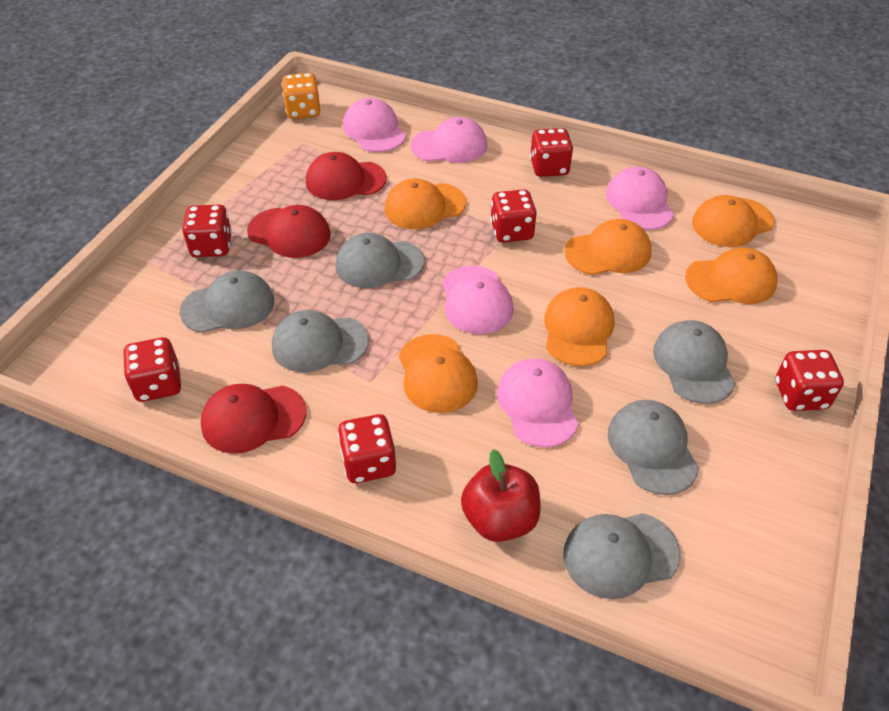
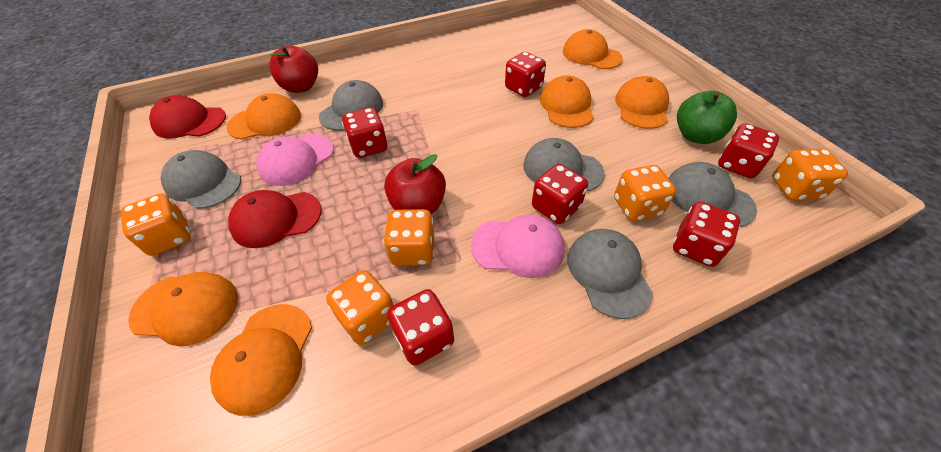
green apple: none = 0 -> [677,90,737,144] = 1
grey cap: [180,270,274,333] [272,310,369,372] [336,233,424,288] [563,513,680,599] [608,400,699,495] [653,320,735,404] = 6 -> [161,150,241,209] [319,80,383,131] [523,138,605,192] [567,229,653,319] [668,162,757,227] = 5
orange dice: [282,73,321,119] = 1 -> [121,193,191,256] [326,270,393,345] [383,209,435,266] [614,165,676,221] [772,148,848,201] = 5
pink cap: [343,98,406,152] [410,117,487,163] [442,266,514,334] [497,358,579,447] [606,167,674,230] = 5 -> [256,134,334,186] [471,215,565,278] = 2
red apple: [461,449,541,542] = 1 -> [269,46,318,93] [384,154,446,214] = 2
red cap: [201,384,306,454] [247,205,331,258] [306,152,387,200] = 3 -> [149,95,226,139] [228,190,322,248] = 2

